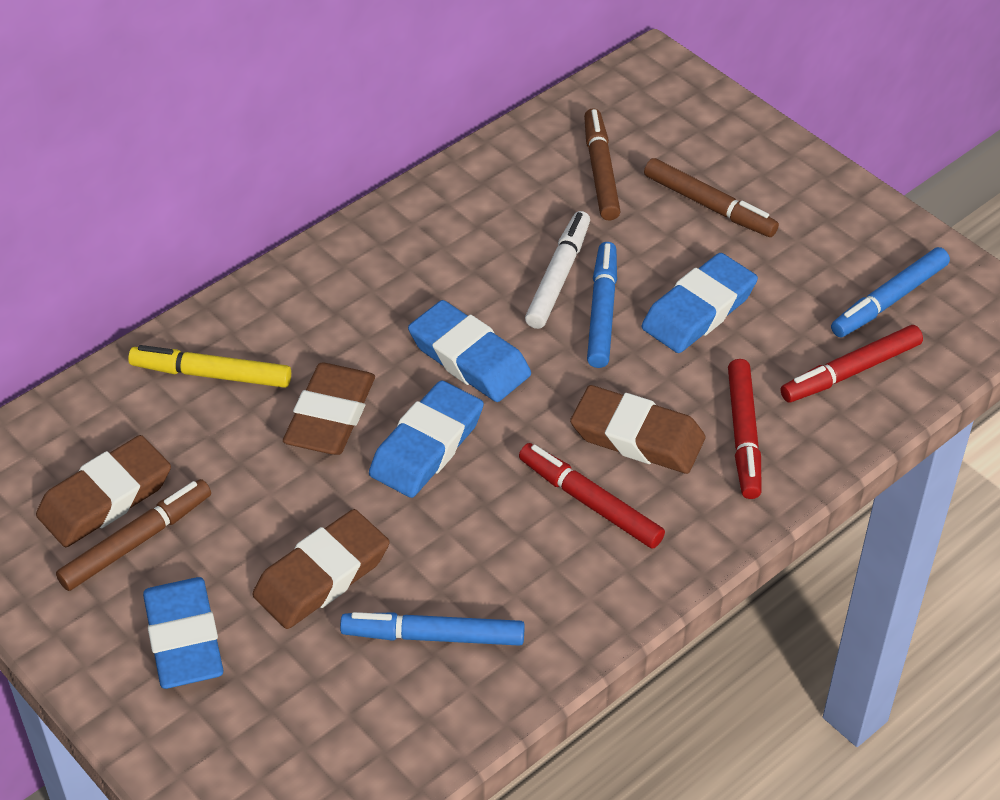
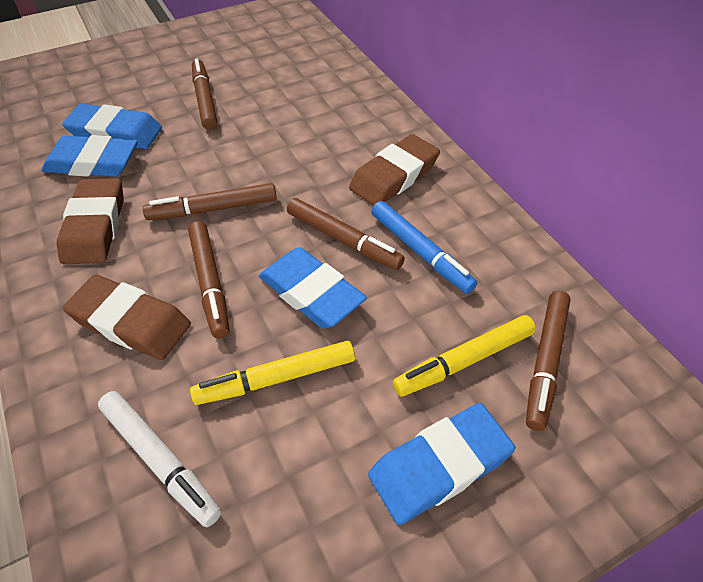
blue marker: [340,612,525,646] [587,242,617,368] [831,247,950,337] = 3 -> [371,201,477,294] = 1
brown eraser: [36,435,171,547] [252,509,389,629] [283,363,375,455] [570,385,705,474] = 4 -> [57,178,124,264] [63,275,191,360] [349,134,440,206] = 3
brown marker: [56,479,211,591] [584,108,621,221] [644,158,779,237] = 3 -> [143,183,277,220] [188,221,230,338] [192,58,217,130] [287,198,405,270] [526,291,571,431] = 5
red marker: [519,443,665,549] [728,359,762,499] [781,325,923,403] = 3 -> none = 0
yellow marker: [128,345,291,388] = 1 -> [190,341,355,405] [393,315,536,397] = 2

